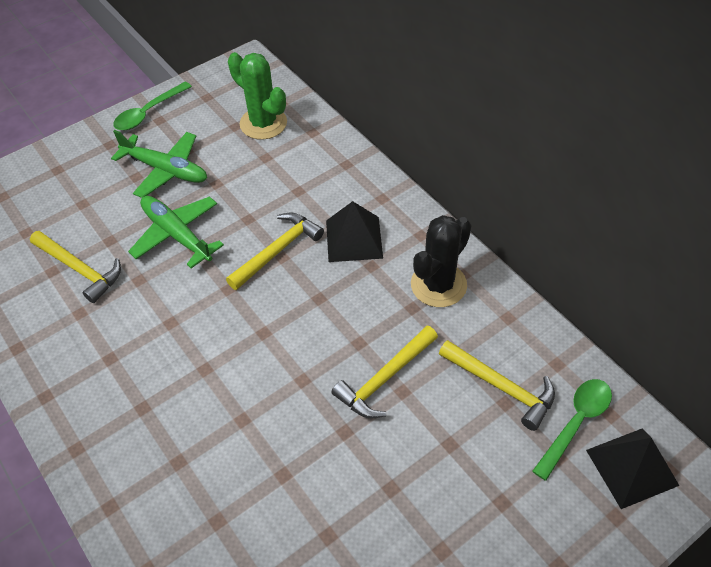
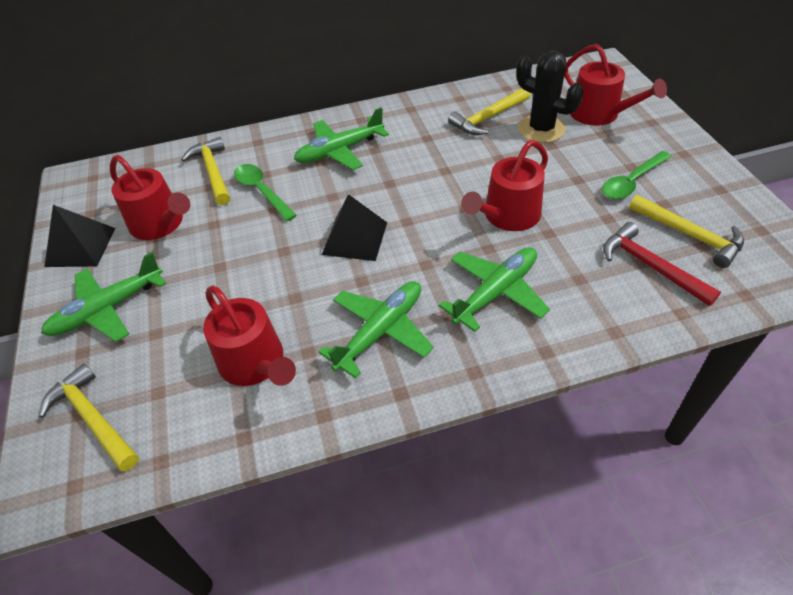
green cactus: [228,52,287,140] = 1 -> none = 0
green plane: [111,130,207,198] [128,196,224,268] = 2 -> [41,252,166,342] [294,107,389,170] [319,281,434,379] [439,247,550,332] = 4
red hammer: none = 0 -> [603,222,721,306] = 1
red watering can: none = 0 -> [110,155,190,240] [203,286,296,386] [461,140,548,231] [564,44,667,126] = 4

